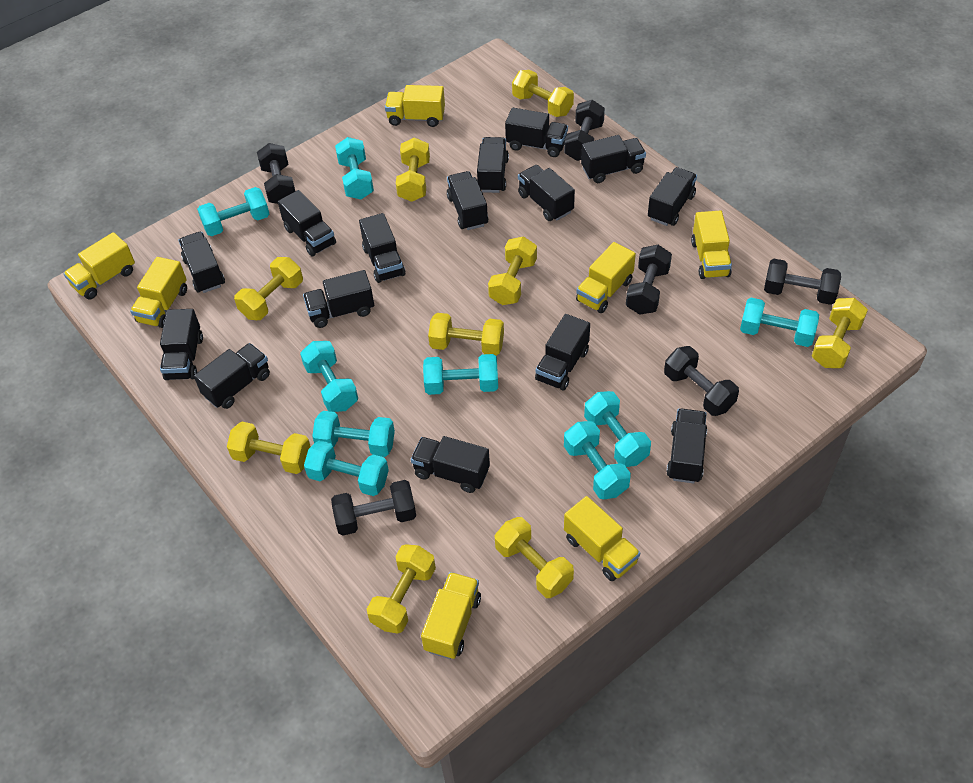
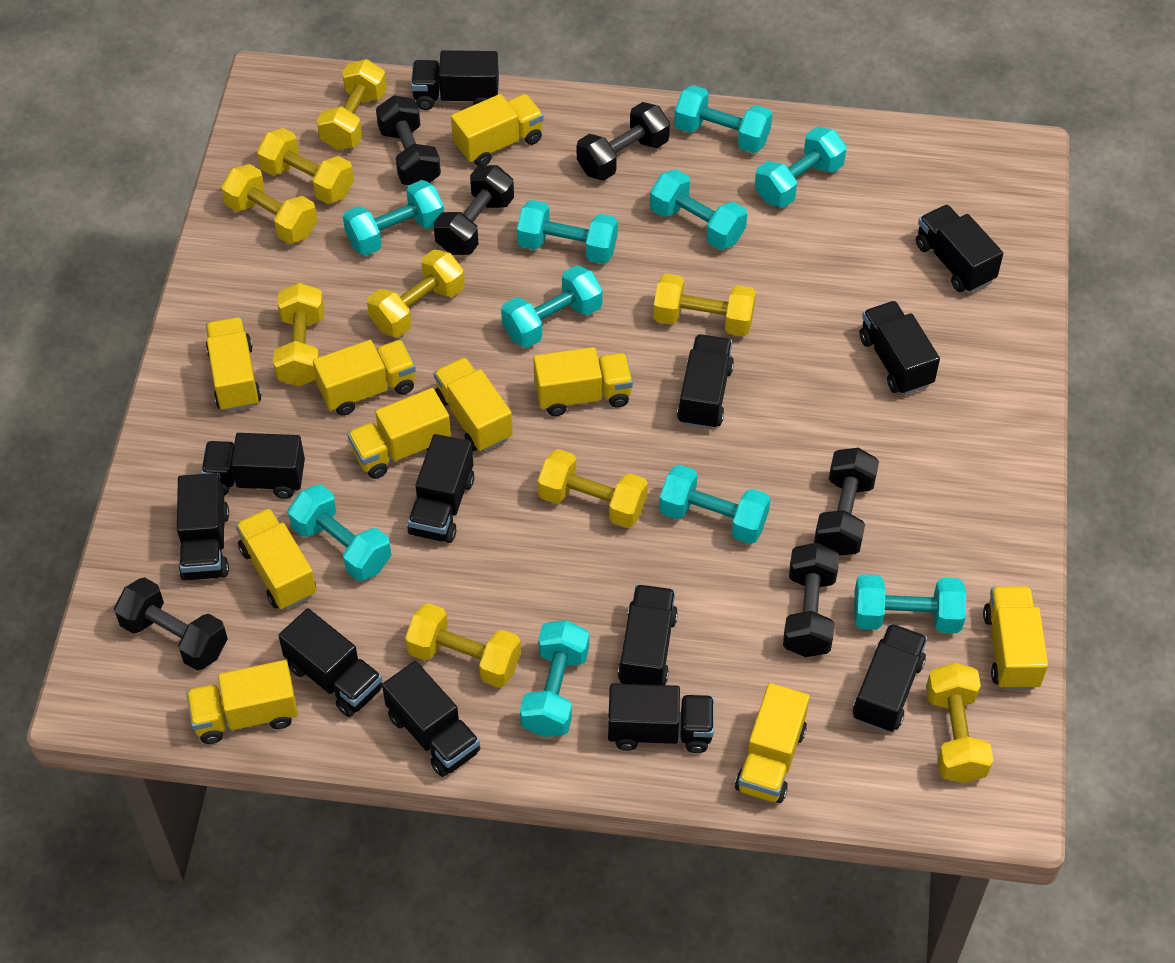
black truck: [160,309,203,380] [178,232,225,293] [194,343,270,409] [278,190,336,257] [303,270,374,328] [359,213,405,283] [411,436,490,493] [447,171,488,230] [477,137,509,193] [505,108,568,157] [518,165,575,221] [535,314,590,390] [581,135,646,183] [648,167,697,226] [666,409,707,484] = 15 -> [177,473,229,581] [201,433,305,499] [278,608,383,717] [382,661,480,777] [407,434,474,543] [411,50,499,110] [608,683,714,753] [618,585,678,685] [677,334,734,430] [853,623,927,732] [859,301,940,395] [916,205,1003,293] = 12
turquoise dumbbell: [197,187,269,236] [300,341,358,412] [304,440,389,496] [312,411,395,457] [335,137,374,199] [423,354,498,395] [564,421,631,499] [584,391,651,467] [740,298,819,347] = 9 -> [288,485,391,581] [343,180,444,256] [501,265,603,348] [517,200,618,264] [520,620,589,737] [650,169,747,250] [659,465,770,544] [674,85,772,153] [754,127,847,207] [854,574,966,633] = 10
yellow truck: [63,232,135,300] [130,257,187,328] [385,85,445,127] [421,572,481,659] [564,496,640,581] [576,242,636,313] [691,210,732,279] = 7 -> [186,660,298,744] [206,317,262,412] [235,508,317,610] [313,340,416,416] [347,388,451,479] [434,357,513,452] [451,94,544,166] [533,347,633,416] [735,683,810,803] [983,586,1048,690] = 10

